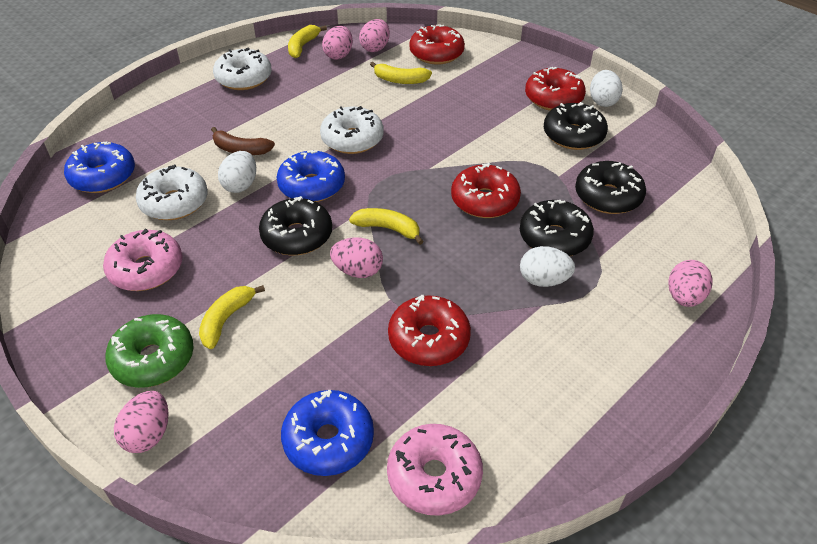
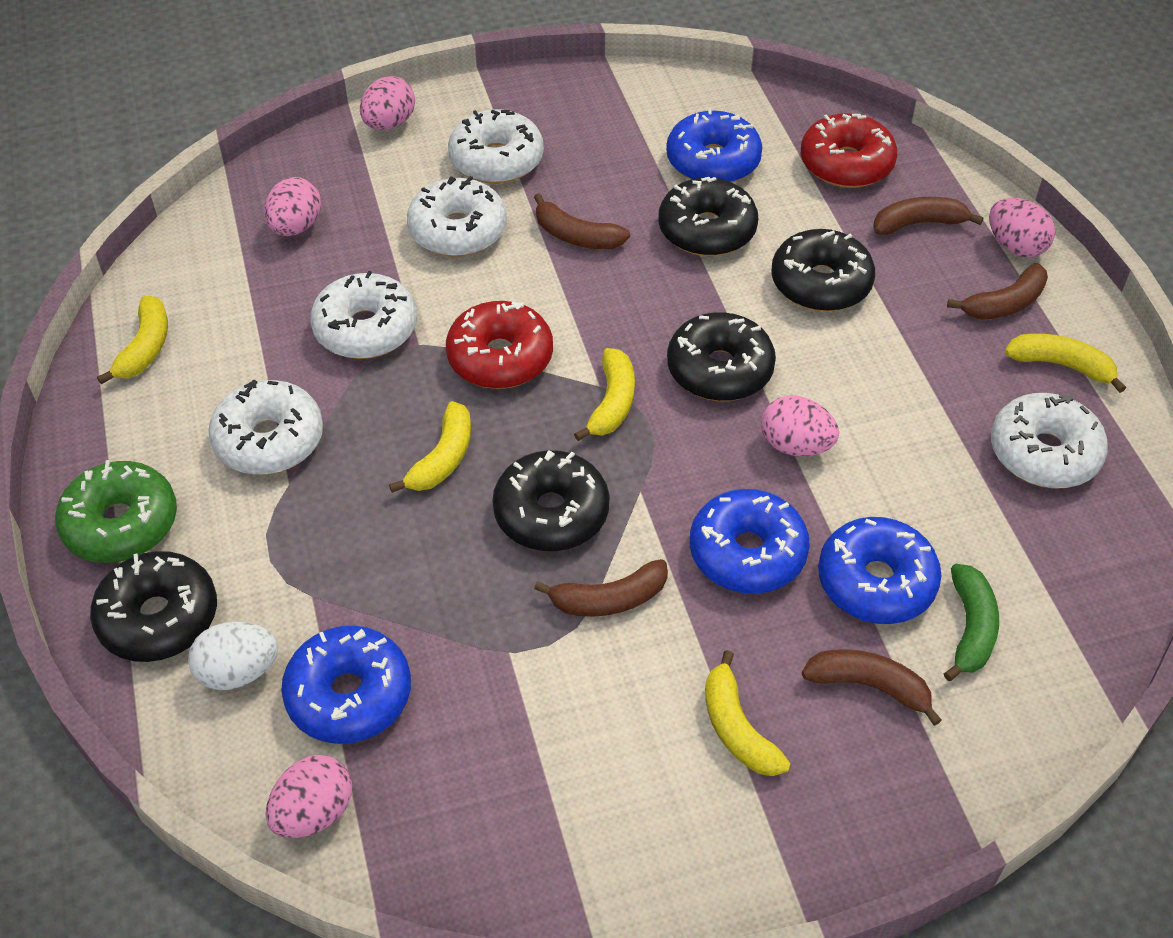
black donut: [259,196,332,255] [520,200,594,256] [544,102,608,150] [575,161,646,214] = 4 -> [90,551,217,662] [492,450,610,551] [659,177,758,256] [667,312,776,401] [771,229,875,311] = 5
blue donut: [64,142,135,193] [277,150,345,202] [281,390,374,476] = 3 -> [281,625,411,744] [666,108,762,182] [690,489,810,594] [818,517,942,624] = 4
brown banana: [211,127,275,155] = 1 -> [534,193,630,249] [534,559,668,617] [802,649,942,726] [873,197,983,235] [947,263,1048,320] = 5
green banana: none = 0 -> [944,564,999,681] = 1
pink donut: [103,229,183,291] [387,424,483,516] = 2 -> none = 0
red donut: [388,295,471,366] [409,24,465,65] [451,163,521,218] [525,67,586,111] = 4 -> [446,301,553,389] [801,113,897,188] = 2
white donut: [136,165,208,220] [213,47,272,90] [320,106,384,154] = 3 -> [208,380,323,475] [310,271,417,359] [407,176,507,257] [448,109,544,184] [991,393,1108,489] = 5
white egg: [218,151,256,193] [520,246,575,287] [590,70,623,107] = 3 -> [188,622,278,690] = 1
yellow banana: [199,285,265,349] [288,25,327,58] [349,208,424,245] [370,62,432,84] = 4 -> [97,296,168,384] [389,401,471,493] [574,348,635,441] [705,650,791,776] [1005,334,1126,393] = 5

